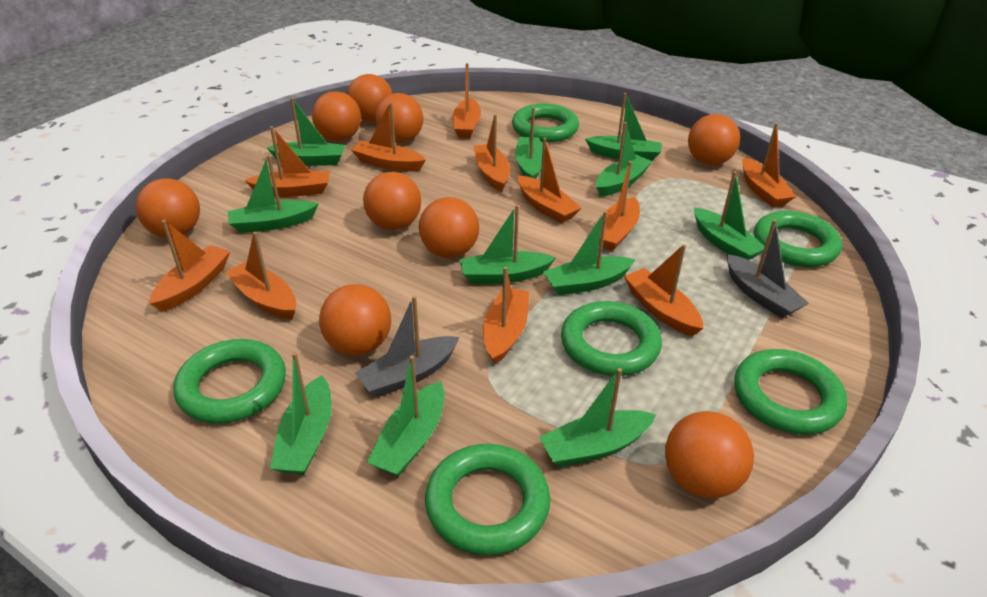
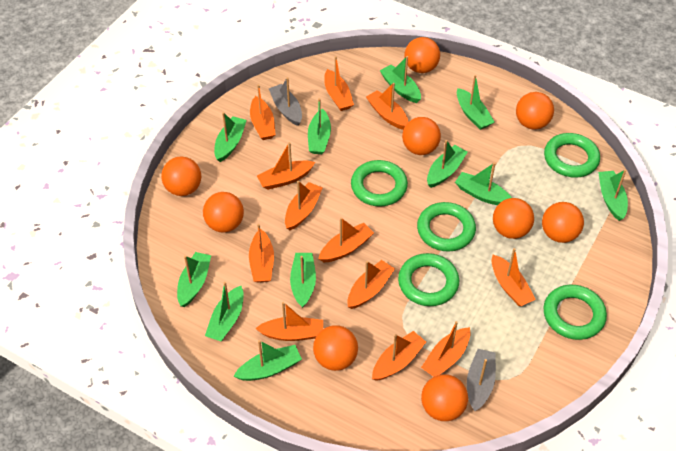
green ring: [173,339,286,424] [425,444,550,556] [512,103,579,142] [561,301,662,376] [734,349,847,435] [754,211,842,267] = 6 -> [351,160,408,207] [398,253,459,306] [417,202,476,251] [543,285,607,340] [544,133,600,178] = 5
orange boat: [150,220,230,312] [225,232,296,319] [244,126,330,197] [351,102,426,171] [453,63,481,138] [474,114,510,192] [483,267,529,364] [518,138,581,223] [599,161,640,251] [624,244,704,336] [742,123,796,207] = 11 -> [249,224,274,282] [250,84,276,140] [255,302,323,341] [257,142,315,190] [285,181,323,230] [318,218,374,262] [324,56,354,111] [347,260,395,309] [366,83,408,130] [372,331,426,381] [421,321,470,377] [492,248,536,306] = 12

